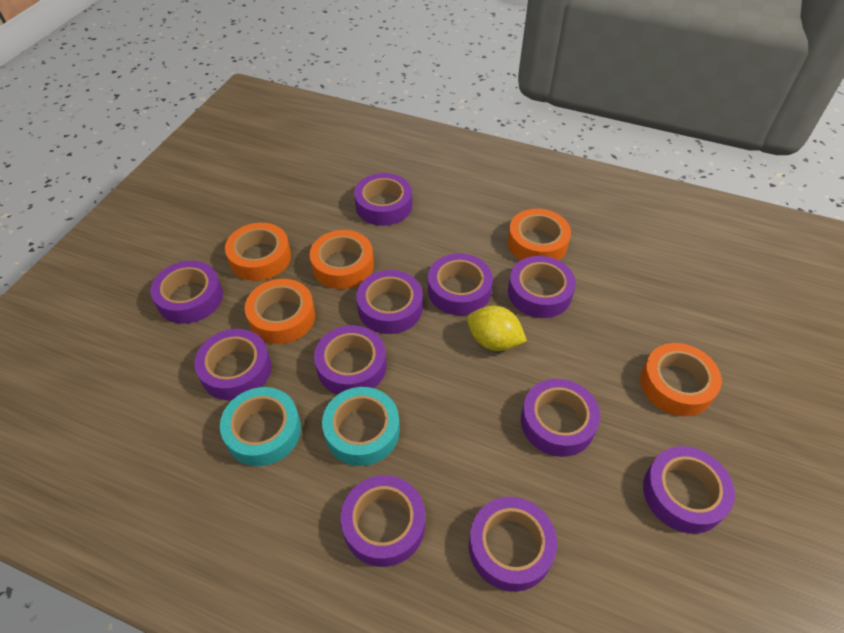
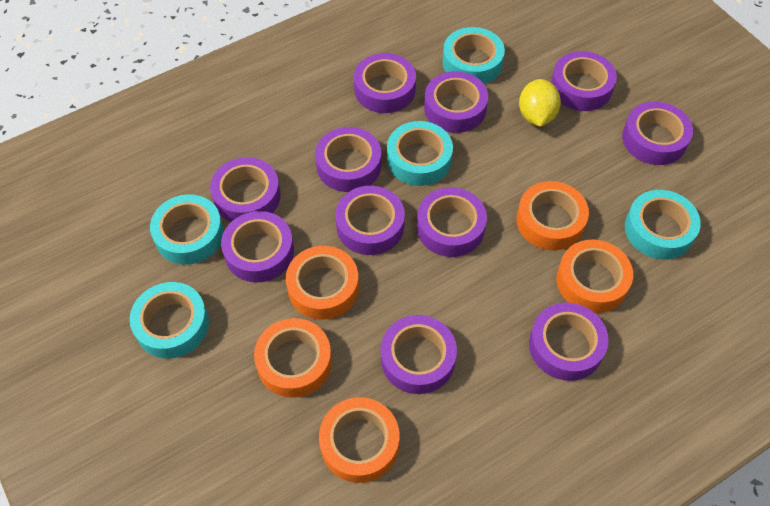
turquoise tape: [220,387,301,466] [322,387,400,466] = 2 -> [130,282,209,359] [150,194,224,265] [387,121,453,186] [442,27,505,84] [625,190,701,259] = 5

